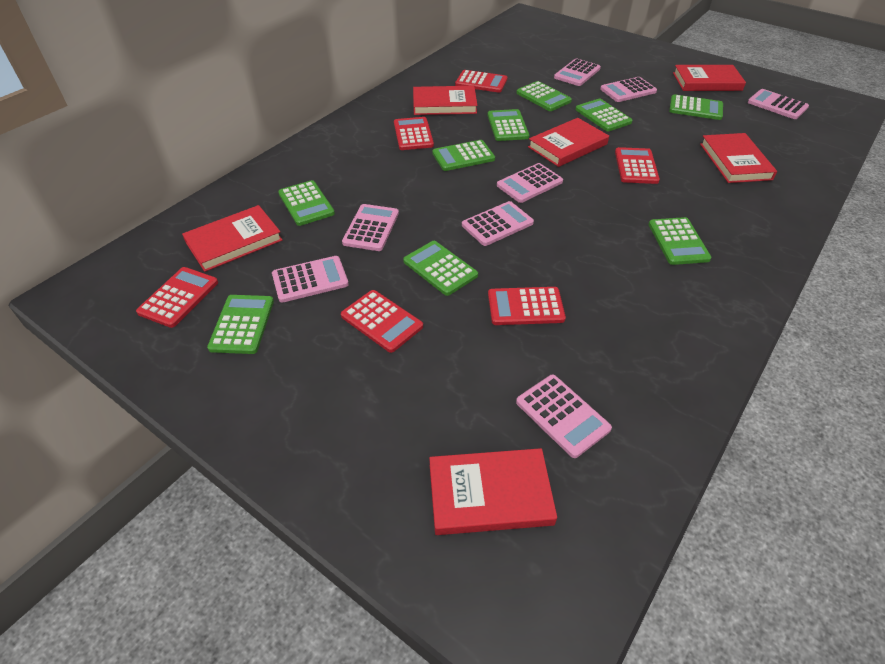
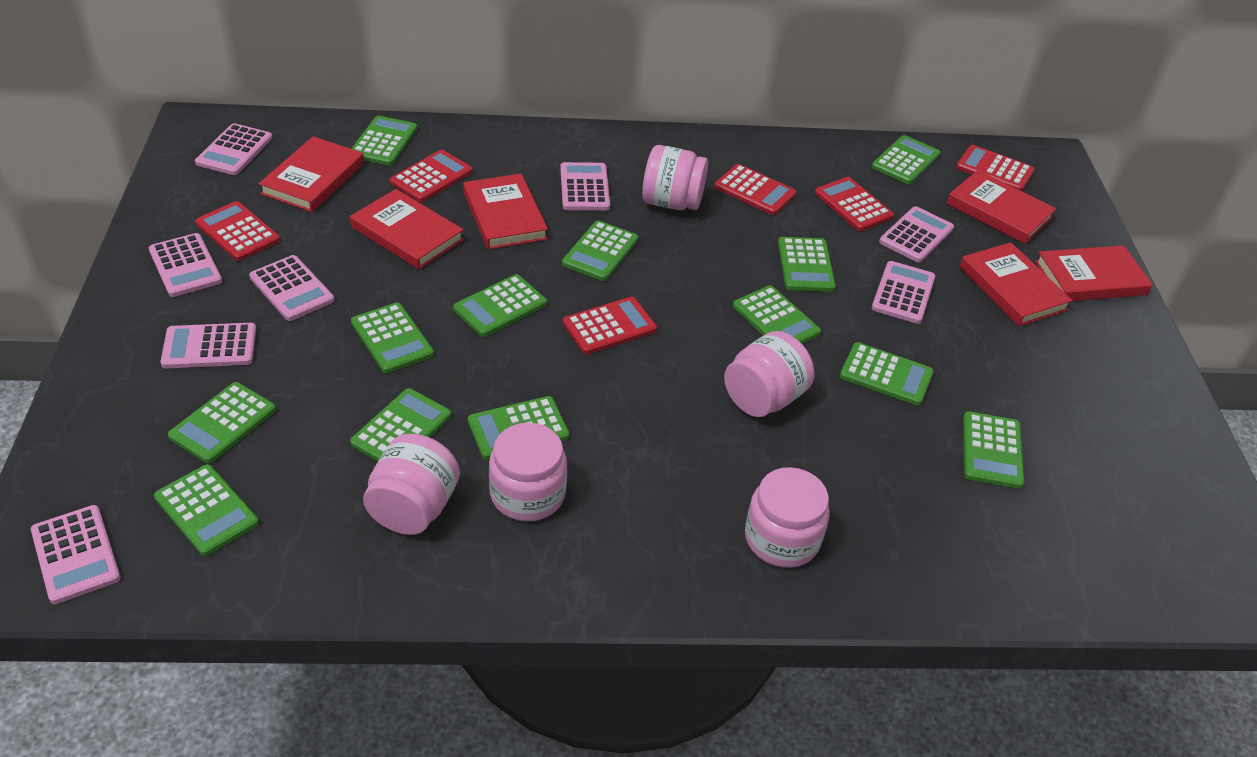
green calculator: [207,295,274,354] [278,180,335,226] [403,241,478,296] [432,140,495,171] [488,109,529,141] [517,81,572,111] [575,98,633,132] [648,217,712,265] [669,94,723,120] = 9 -> [154,464,259,556] [168,382,276,463] [350,388,451,461] [351,116,417,166] [351,302,434,373] [453,274,547,337] [468,396,569,460] [562,220,638,281] [733,286,821,344] [778,237,836,292] [840,342,934,406] [872,135,940,184] [963,411,1024,489] = 13
pink jar: none = 0 -> [363,434,460,535] [489,423,567,521] [642,145,708,210] [724,331,814,417] [745,467,830,568] = 5

